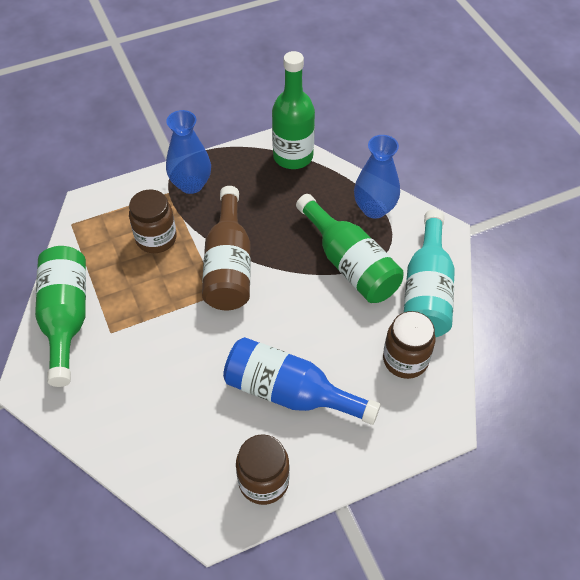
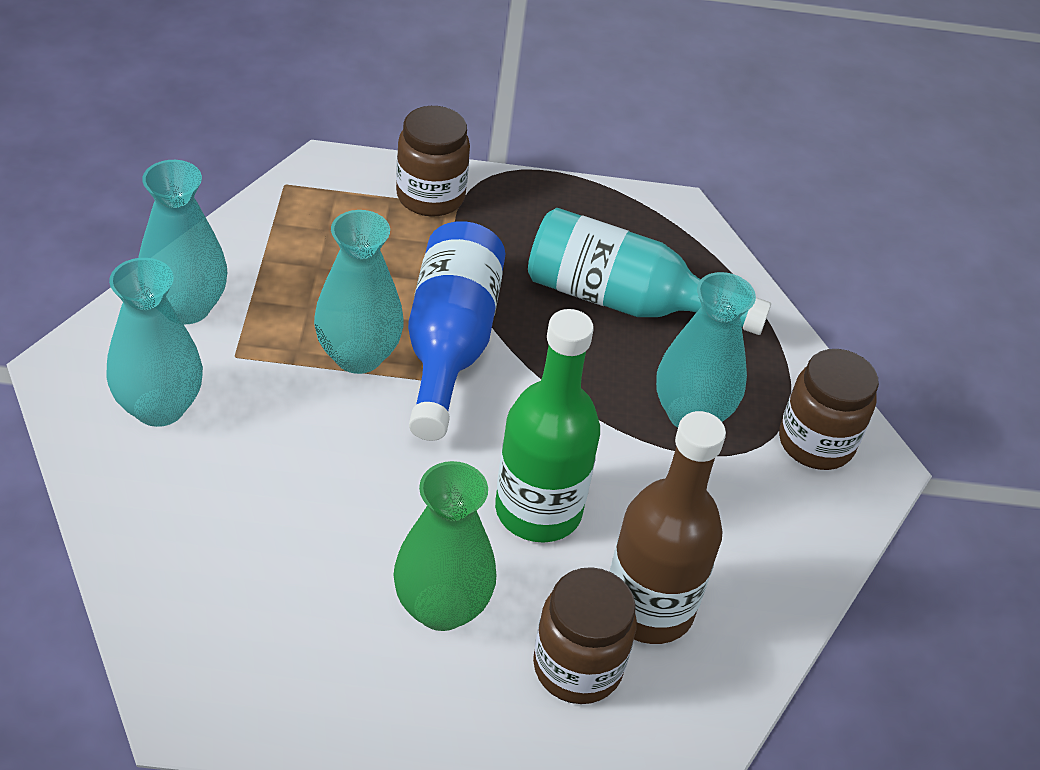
blue vase: [166,110,211,194] [354,135,400,219] = 2 -> none = 0
green bottle: [35,246,86,387] [272,51,315,169] [296,194,404,303] = 3 -> [495,309,600,543] = 1
green vase: none = 0 -> [393,461,496,631] = 1
turquoise vase: none = 0 -> [106,258,203,427] [138,160,227,324] [314,210,404,374] [656,272,756,428] = 4

